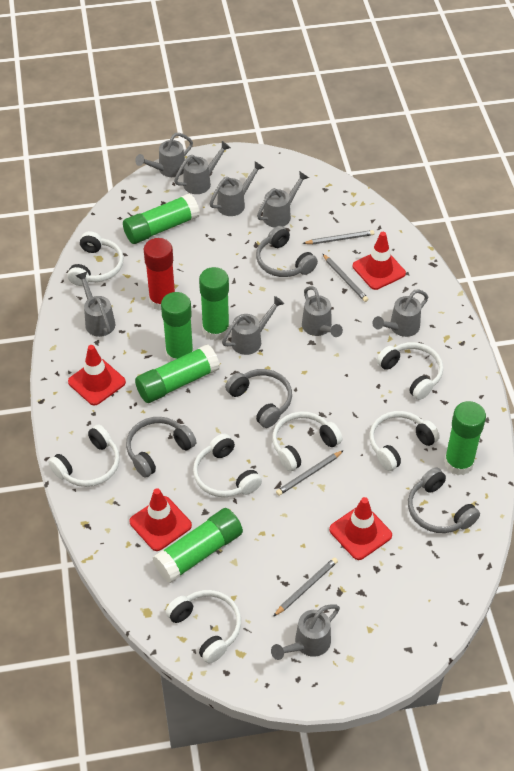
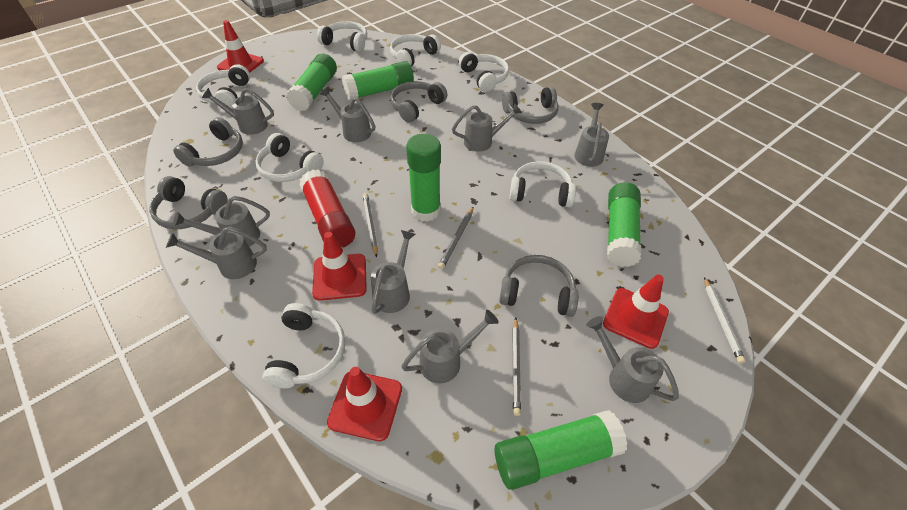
green glue stick: [123,193,200,244] [135,344,220,403] [153,508,243,583] [161,292,194,362] [199,267,230,341] [444,401,486,475] = 6 -> [286,54,337,111] [342,61,414,101] [406,134,441,222] [495,410,628,490] [607,182,642,267] = 5
grey headphones: [126,417,196,478] [225,369,292,428] [256,226,318,277] [408,467,480,533] = 4 -> [149,176,228,229] [173,117,243,167] [390,81,447,123] [499,255,579,317] [502,87,558,124] = 5
grey pencil: [274,557,338,616] [276,450,344,496] [302,230,374,244] [323,254,368,302] = 4 -> [363,193,378,258] [438,207,473,269] [512,317,521,416] = 3
white pencil: none = 0 -> [704,277,746,363] = 1

